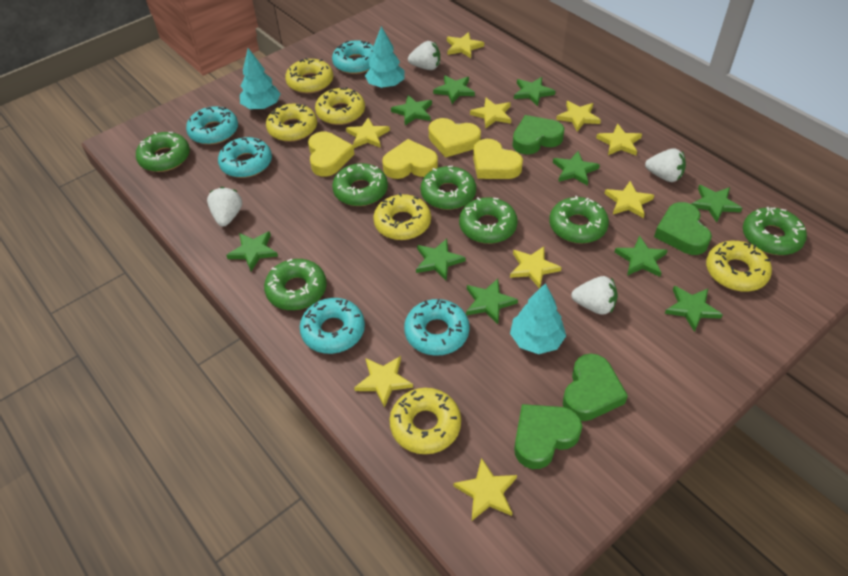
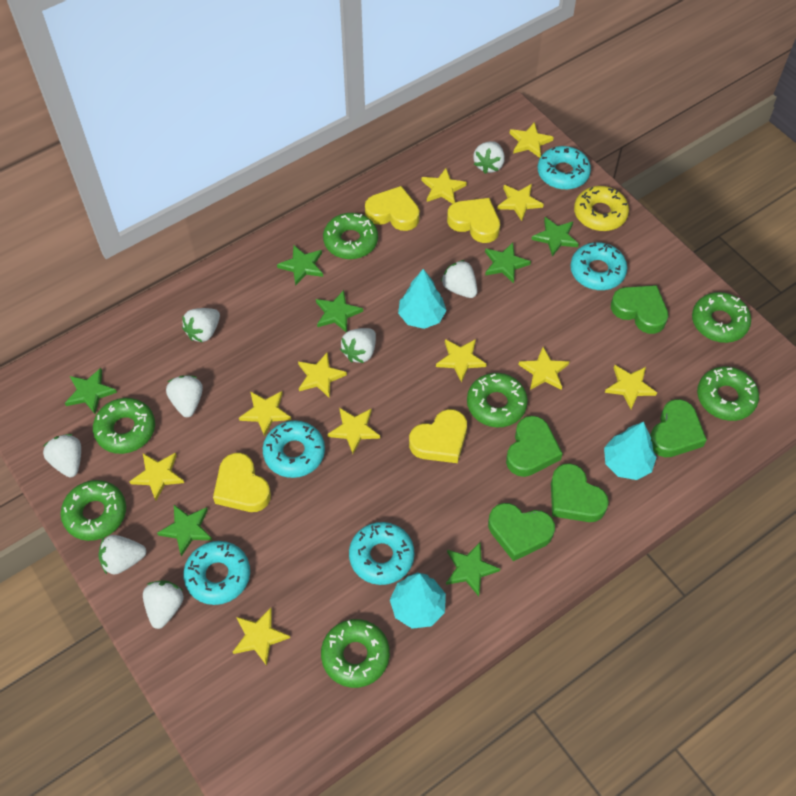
green heart: [512,115,564,155] [514,404,582,469] [563,354,628,421] [654,202,712,255] = 4 -> [488,503,555,561] [506,416,563,477] [551,463,609,522] [611,285,668,334] [650,399,707,457] = 5
green star: [226,231,278,271] [391,95,432,125] [416,239,465,281] [433,75,475,104] [466,279,518,324] [514,77,555,106] [553,151,600,186] [615,235,668,277] [664,286,723,332] [692,185,742,222] = 10 -> [65,368,117,414] [157,505,212,556] [277,245,323,286] [316,290,363,332] [446,542,500,596] [485,243,531,284] [531,217,579,257] = 7
white strawberry: [207,187,242,227] [408,41,440,70] [571,276,618,315] [645,148,686,182] = 4 -> [43,434,81,477] [98,535,146,574] [143,580,184,629] [166,376,203,417] [182,308,220,342] [340,328,376,363] [441,260,477,298] [473,141,504,174] = 8
yellow donut: [266,103,317,142] [285,58,333,94] [315,87,365,125] [373,193,431,240] [390,388,461,454] [706,241,772,292] = 6 -> [574,186,629,231] = 1
yellow star: [346,118,390,148] [354,356,413,408] [447,32,484,58] [453,458,517,521] [470,98,511,128] [510,246,562,288] [556,101,601,132] [596,124,642,155] [604,181,654,218] = 9 -> [129,452,184,500] [233,608,290,666] [239,391,291,437] [298,352,347,398] [328,408,380,454] [422,168,467,204] [436,339,487,383] [497,184,544,221] [510,122,554,158] [519,347,570,390] [605,365,657,409] = 11

